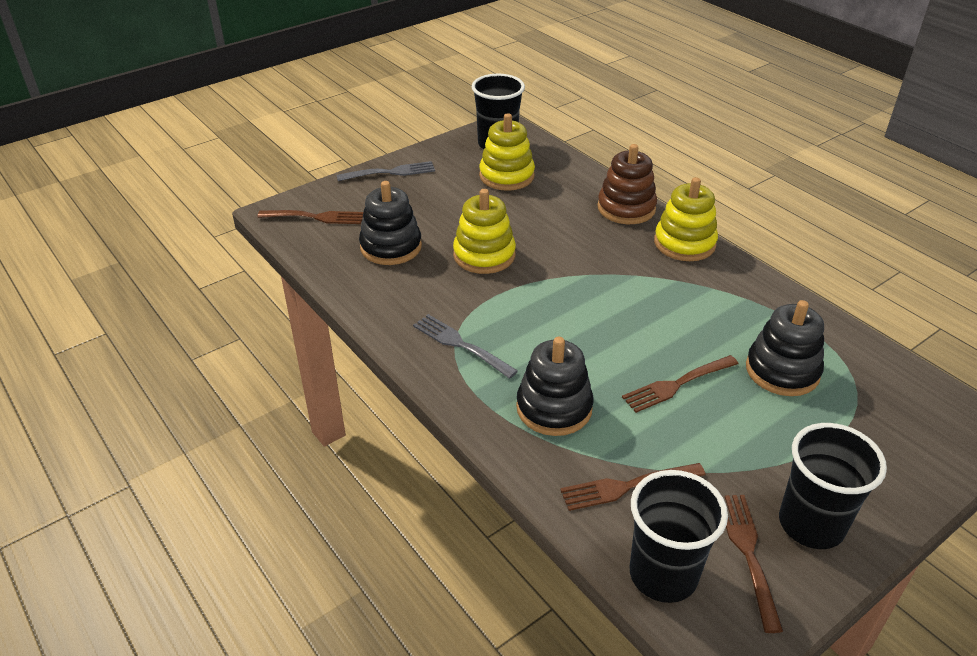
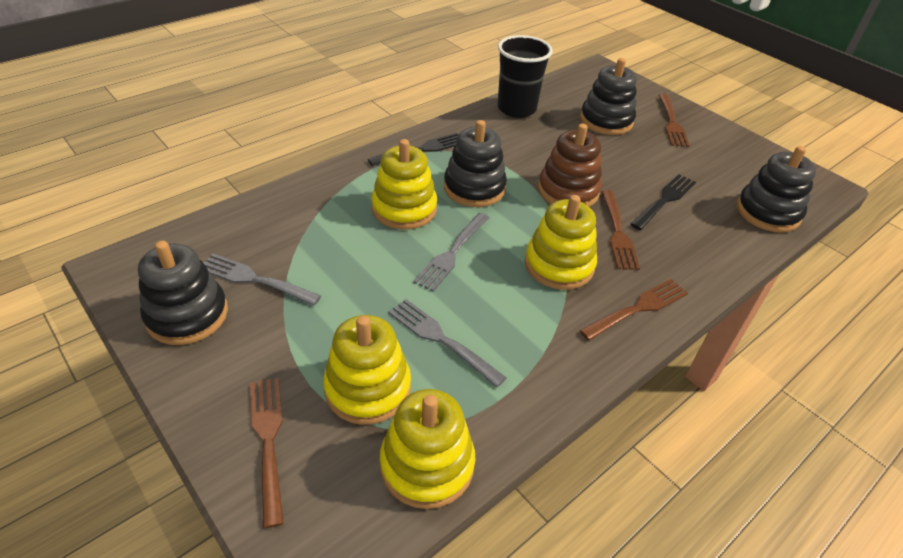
black cup: [472,74,525,149] [630,470,728,603] [779,423,887,549] = 3 -> [497,35,553,118] = 1
black fork: none = 0 -> [368,133,458,166] [631,174,696,230] = 2
black stacking toy: [359,181,422,265] [516,337,593,436] [746,300,824,396] = 3 -> [138,241,228,345] [444,120,507,207] [580,58,637,135] [737,146,816,232] = 4
grey fork: [336,161,435,181] [413,314,518,379] = 2 -> [203,254,321,306] [388,299,507,388] [413,213,490,292] = 3
yellow stacking toy: [453,189,516,274] [479,113,535,191] [654,177,718,261] = 3 -> [323,315,411,425] [371,139,437,230] [380,389,475,509] [525,195,597,290] = 4

